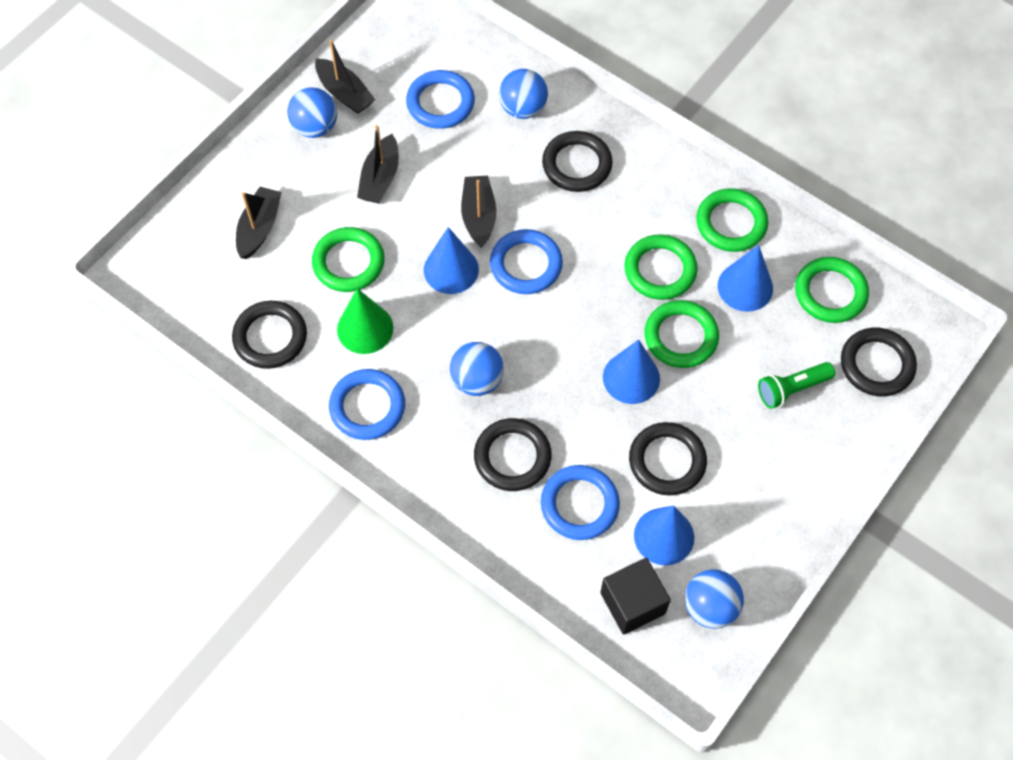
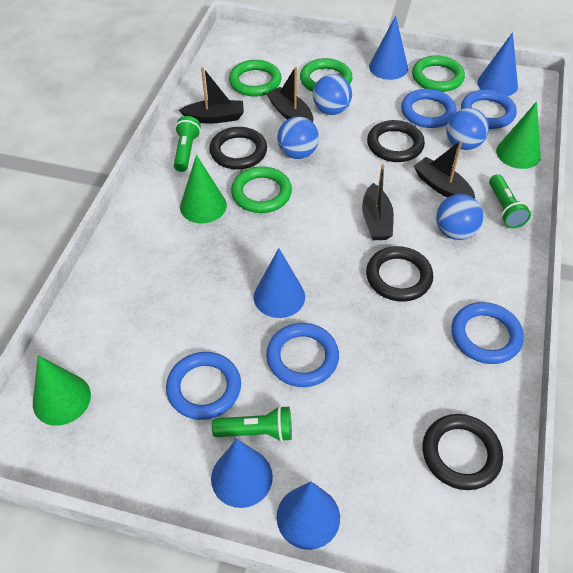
black cube: [600,558,671,635] = 1 -> none = 0
black ring: [232,301,307,369] [474,418,552,491] [542,131,613,192] [629,422,707,496] [841,327,917,397] = 5 -> [209,127,267,169] [366,246,433,302] [367,120,425,162] [422,414,503,490] = 4
blue cone: [424,227,479,294] [603,340,660,404] [634,505,694,565] [718,245,773,312] = 4 -> [211,439,273,508] [254,248,305,318] [277,482,340,550] [369,15,408,80] [477,32,518,96] = 5
blue ring: [329,369,405,440] [406,70,475,129] [490,229,563,294] [541,465,620,540] = 4 -> [166,352,241,420] [266,323,339,387] [401,89,457,128] [451,302,524,364] [461,90,517,129] = 5
green cone: [337,288,393,354] = 1 -> [33,355,91,426] [180,155,227,224] [496,101,541,169] = 3
green flashlight: [758,362,835,409] = 1 -> [174,116,201,172] [212,406,292,442] [489,174,531,228] = 3
green ring: [312,227,385,292] [624,235,698,300] [644,300,719,368] [696,188,768,252] [795,257,869,323] = 5 -> [229,60,282,97] [231,166,292,213] [300,58,353,92] [412,55,465,92] = 4

